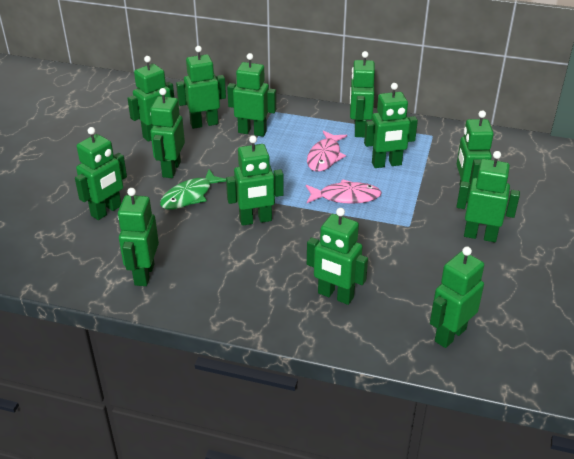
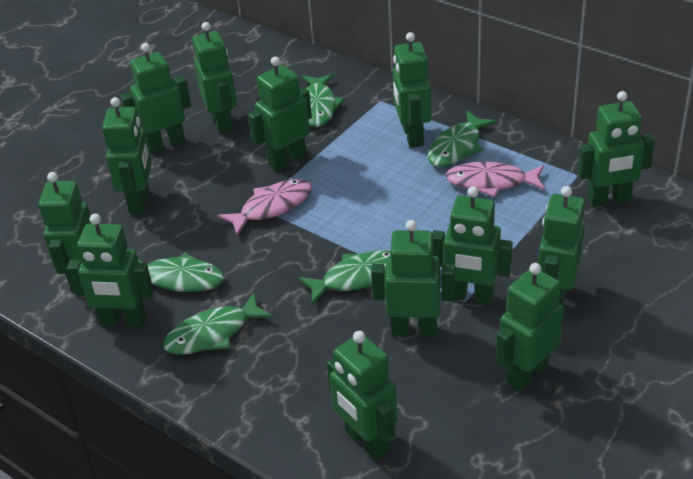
green fish: [160,169,226,210] = 1 -> [138,252,224,292] [163,292,274,355] [298,250,391,305] [302,74,344,127] [427,111,497,167] = 5

